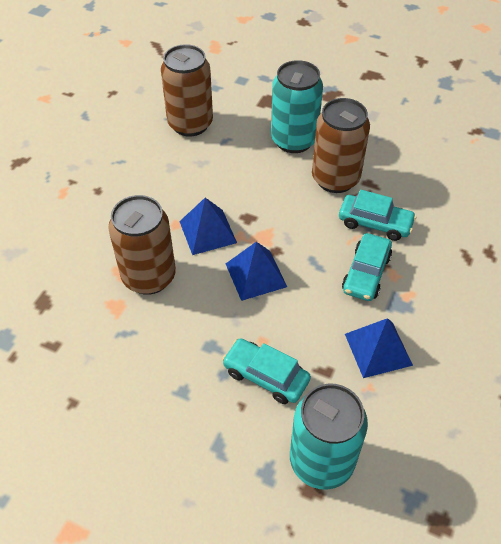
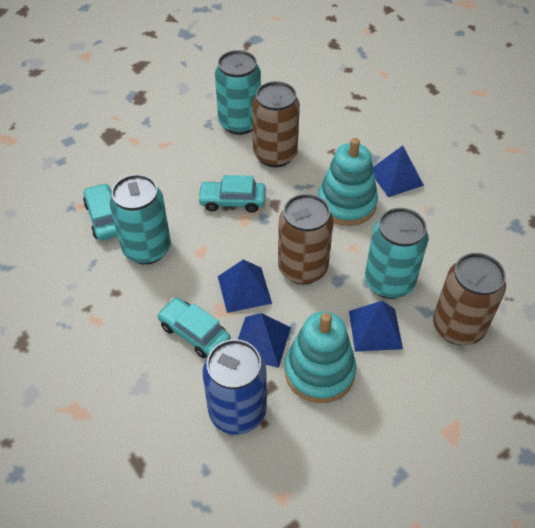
blue can: none = 0 -> [203,339,267,435] = 1
blue pyramid: [179,197,237,255] [226,242,287,301] [345,318,413,378] = 3 -> [218,260,272,313] [238,313,291,368] [349,301,403,352] [373,145,424,197] = 4
turquoise can: [271,60,323,153] [290,383,368,490] = 2 -> [110,174,171,265] [215,50,261,135] [365,208,428,299] = 3
turquoise stacking toy: none = 0 -> [285,311,356,403] [318,138,378,226] = 2

